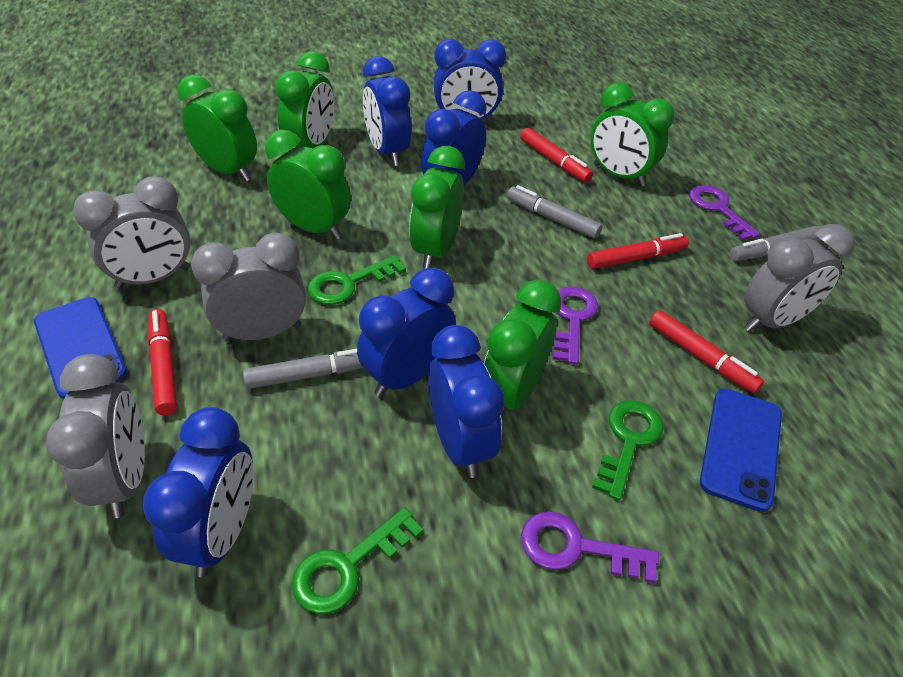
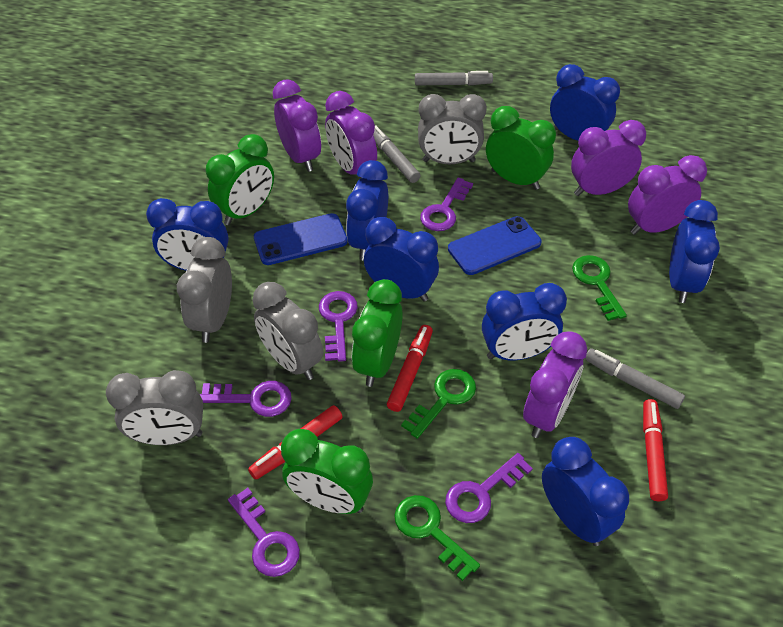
blue clock: [143,407,254,577] [357,268,456,397] [363,56,411,166] [421,90,487,186] [428,325,505,478] [433,39,506,123] = 6 -> [146,198,229,271] [346,160,388,261] [364,217,439,302] [482,283,567,360] [542,437,629,546] [550,64,620,141] [669,200,720,303] = 7
green clock: [178,75,257,182] [265,129,351,240] [275,51,334,149] [409,146,465,269] [484,280,561,419] [591,83,675,187] = 6 -> [206,134,274,225] [281,429,373,514] [352,279,403,387] [486,106,556,190] = 4
purple clock: none = 0 -> [273,79,321,172] [325,91,377,179] [523,331,587,438] [571,120,646,196] [628,155,707,235] = 5
purple key: [521,511,659,583] [552,287,598,365] [689,185,760,241] = 3 -> [200,381,292,417] [228,488,300,577] [319,291,358,362] [420,177,473,231] [445,453,533,523] = 5
red marker: [148,309,177,416] [520,128,593,182] [587,233,689,269] [649,310,764,394] = 4 -> [248,405,343,480] [387,325,433,412] [643,399,668,501] = 3

